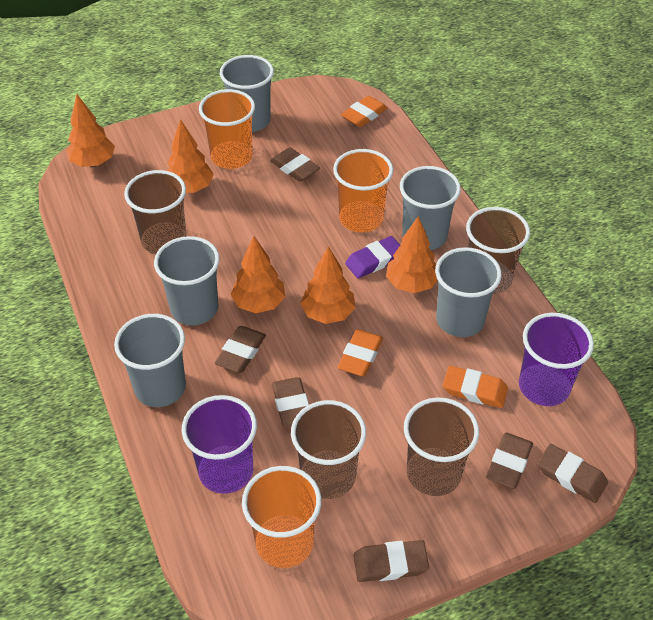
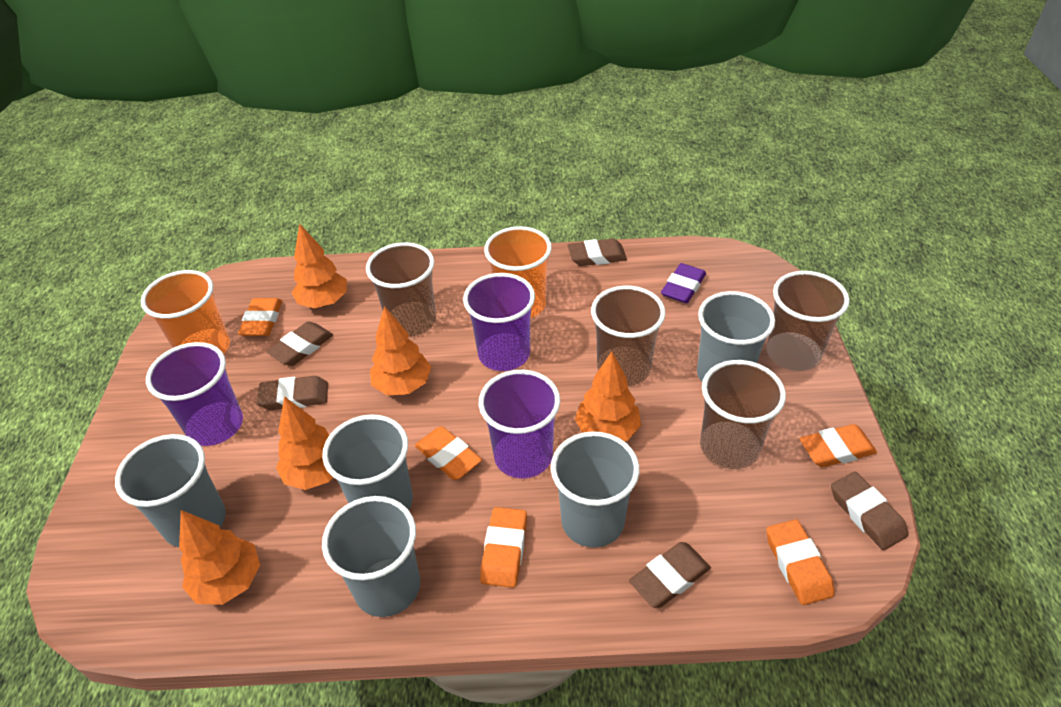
brown eraser: [215,326,266,373] [270,147,320,182] [272,377,309,428] [354,540,429,582] [486,432,533,489] [537,444,608,503] = 6 -> [257,376,328,410] [267,321,333,366] [568,239,627,266] [629,542,711,608] [831,472,908,550] = 5
orange cup: [199,89,255,169] [242,466,321,568] [333,149,393,232] = 3 -> [141,270,230,354] [484,226,552,318] = 2
orange eraser: [337,329,383,376] [341,96,388,127] [443,366,508,408] = 3 -> [238,298,282,336] [415,426,482,480] [480,507,527,588] [766,519,834,605] [800,424,877,467] = 5
purple cup: [182,395,257,494] [519,313,594,406] = 2 -> [146,342,243,446] [463,273,535,371] [479,370,560,479] = 3

